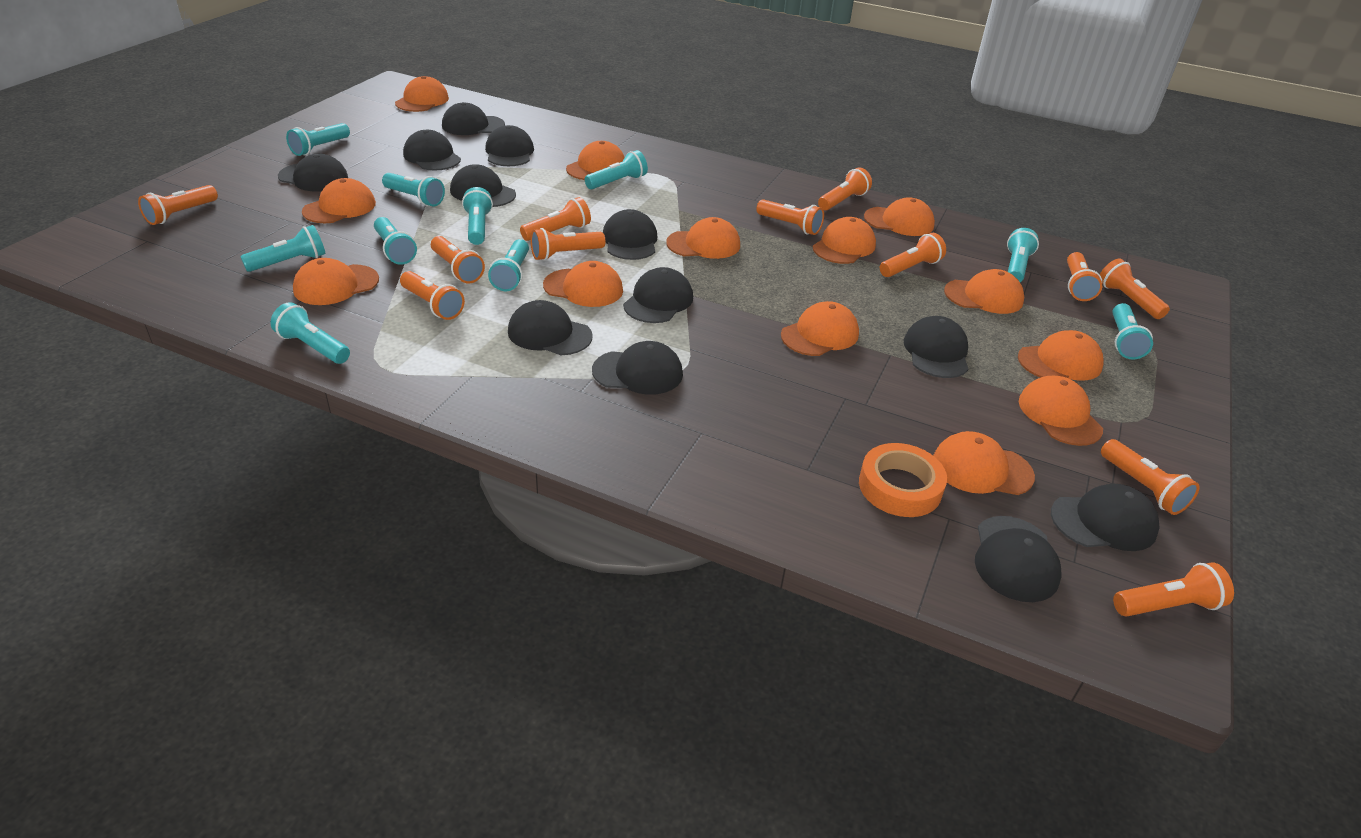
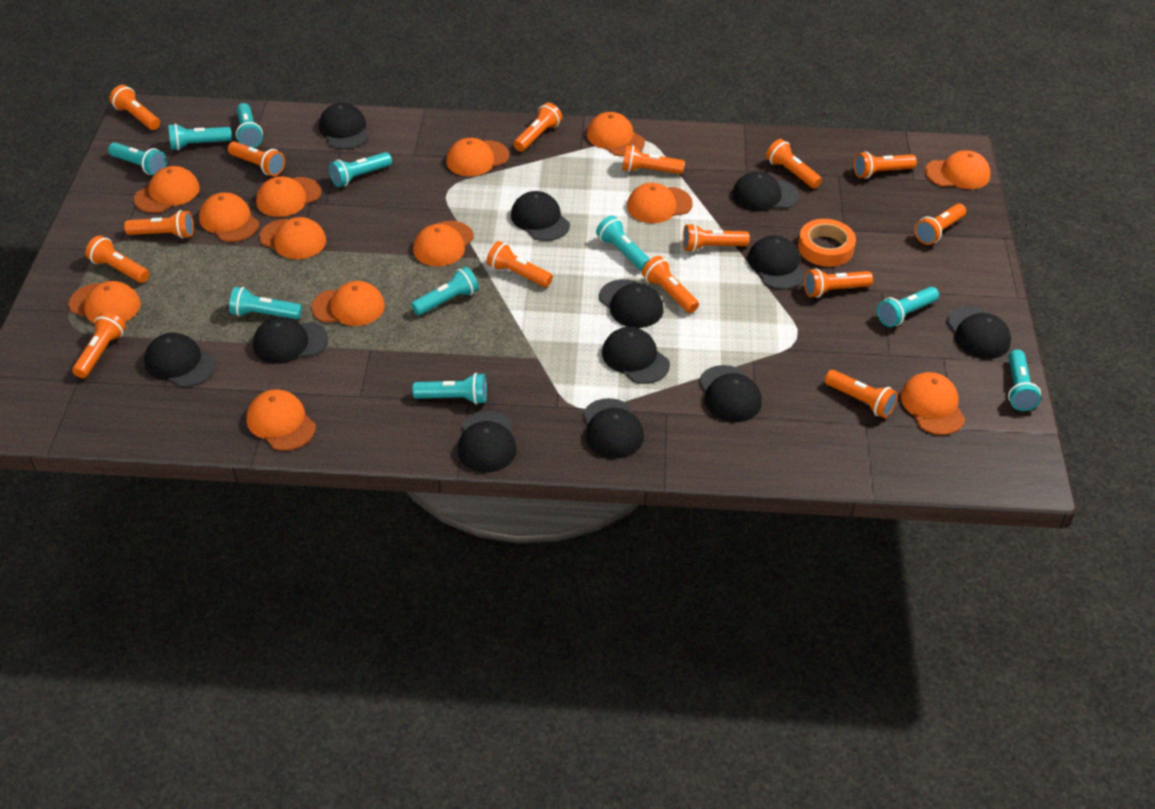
orange flashlight: [138,185,218,225] [400,271,465,320] [431,236,485,283] [520,197,591,241] [530,228,606,261] [756,199,824,235] [818,168,872,211] [880,233,946,277] [1067,252,1102,301] [1100,258,1170,319] [1101,439,1200,515] [1113,562,1234,617] = 12 -> [72,312,126,378] [85,235,149,283] [110,85,160,130] [124,210,194,239] [228,141,285,176] [487,241,553,287] [514,103,562,151] [622,145,685,174] [642,256,699,313] [683,223,750,252] [766,139,822,189] [804,268,873,298] [825,370,898,418] [854,151,917,179] [914,204,966,245] = 15

